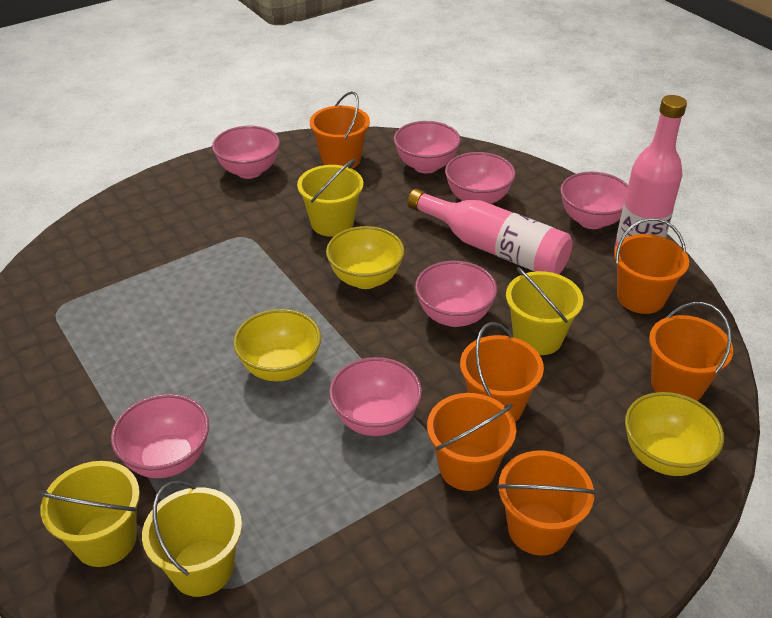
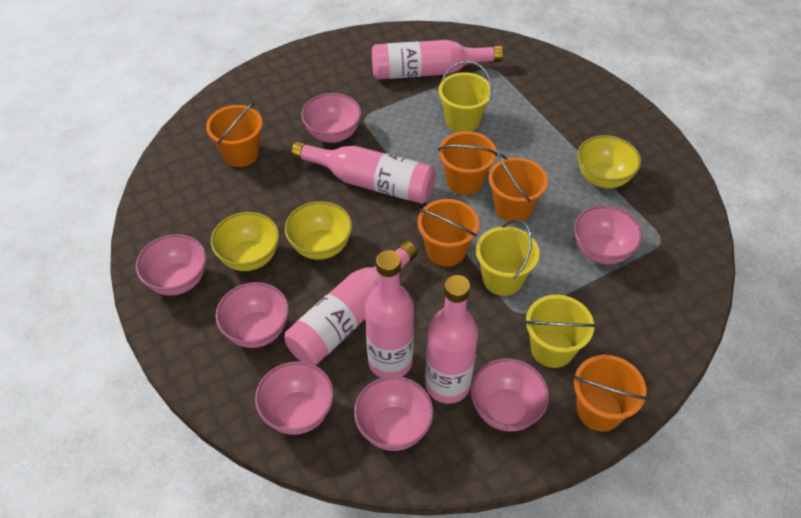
orange bucket: [310,91,370,169] [427,393,516,491] [460,322,544,422] [497,451,596,555] [614,218,689,314] [649,302,733,401] = 6 -> [206,102,263,167] [418,199,479,267] [438,131,498,195] [489,154,548,223] [573,355,647,432] = 5
pink bottle: [407,189,573,274] [614,95,687,251] = 2 -> [285,241,418,366] [291,141,436,204] [365,250,414,378] [372,40,503,80] [425,275,478,404] = 5
yellow bucket: [38,461,140,567] [142,480,242,597] [297,159,363,237] [506,267,583,355] = 4 -> [439,61,492,132] [476,220,540,296] [525,295,596,368] = 3

